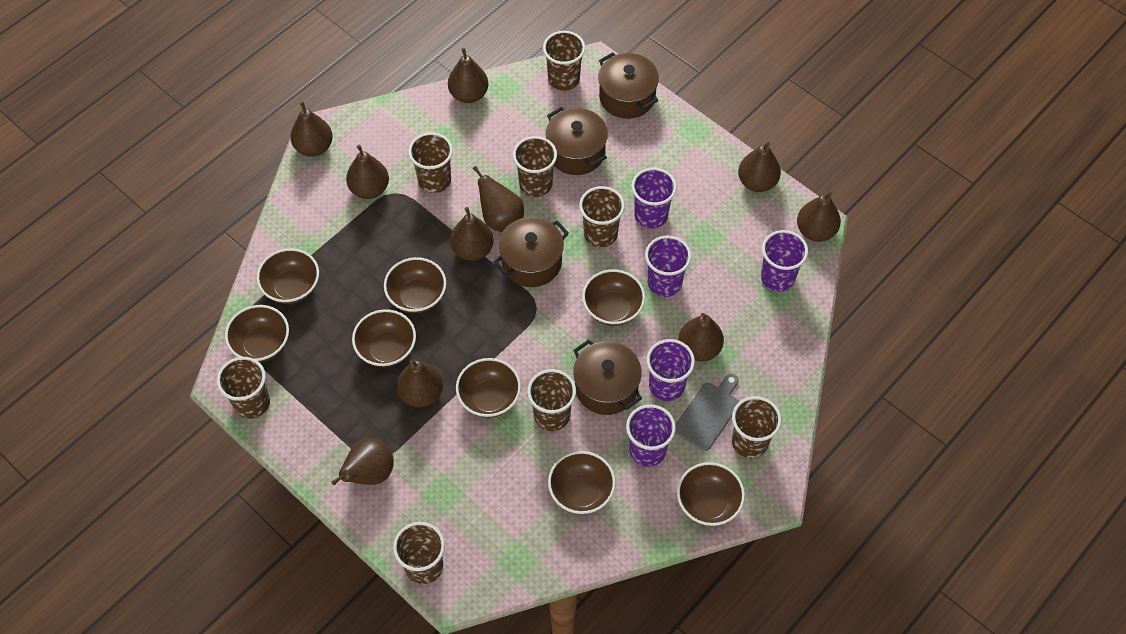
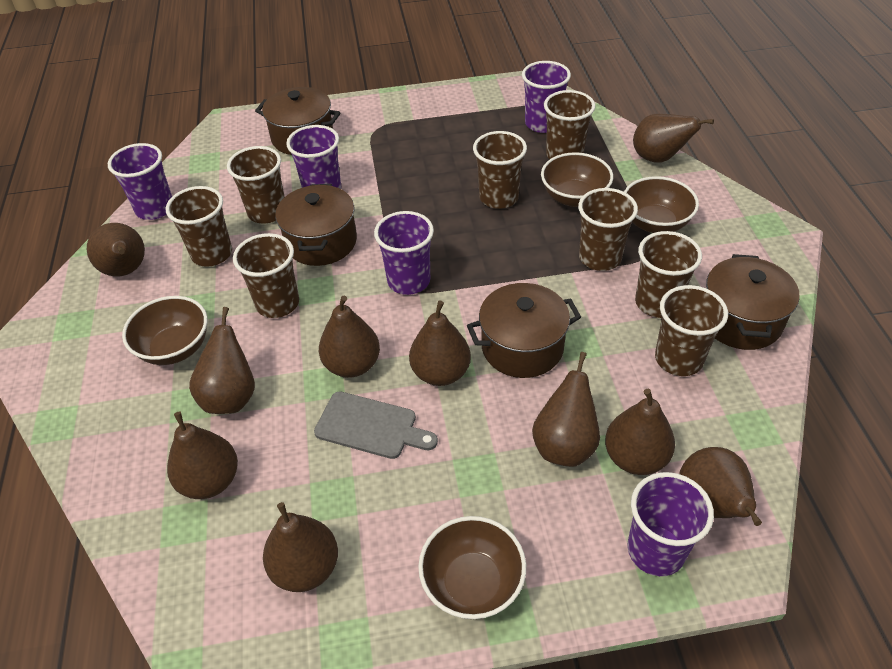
brown bowl: [225,305,289,363] [257,248,319,304] [352,309,416,367] [384,257,446,314] [456,358,521,418] [548,451,616,514] [582,269,645,326] [677,462,745,526] = 8 -> [122,296,207,365] [418,516,526,619] [541,152,613,207] [624,176,699,233] = 4

